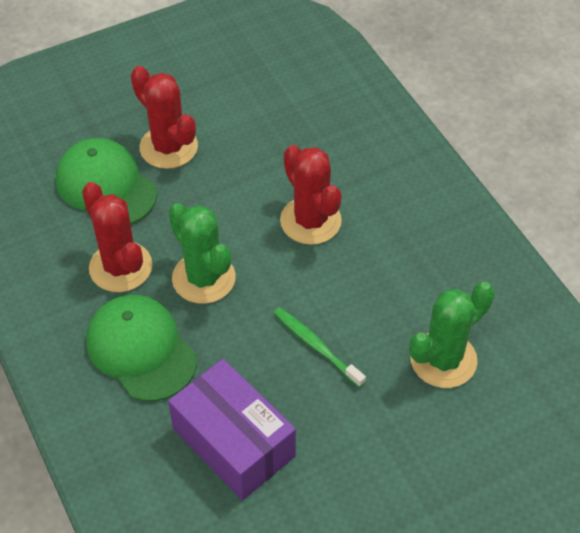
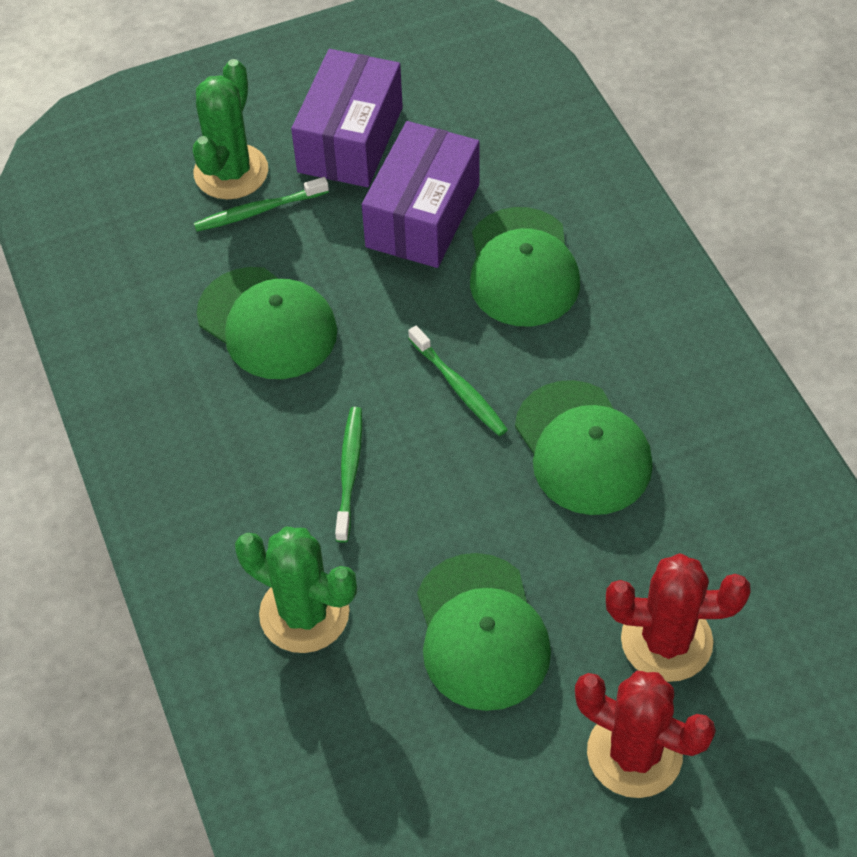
green cap: [56,138,157,225] [86,295,197,401] = 2 -> [197,267,337,379] [417,553,551,711] [470,207,580,327] [515,380,653,515] = 4
green toothbrush: [274,307,366,387] = 1 -> [194,177,329,232] [335,407,362,543] [408,326,508,436] = 3
purple box: [168,359,296,501] = 1 -> [291,49,403,187] [362,121,479,268] = 2
red cactus: [82,182,152,292] [131,66,198,169] [280,145,342,245] = 3 -> [575,671,716,798] [606,553,751,682] = 2

